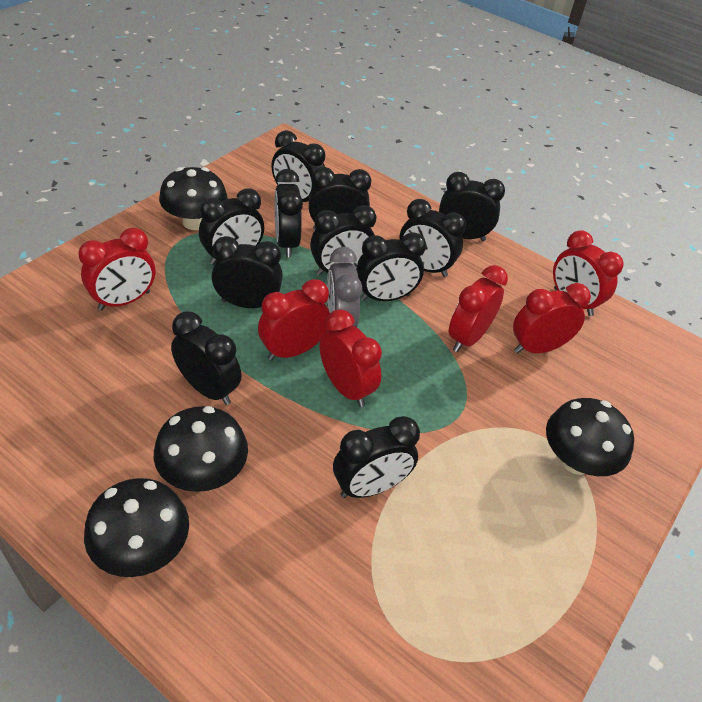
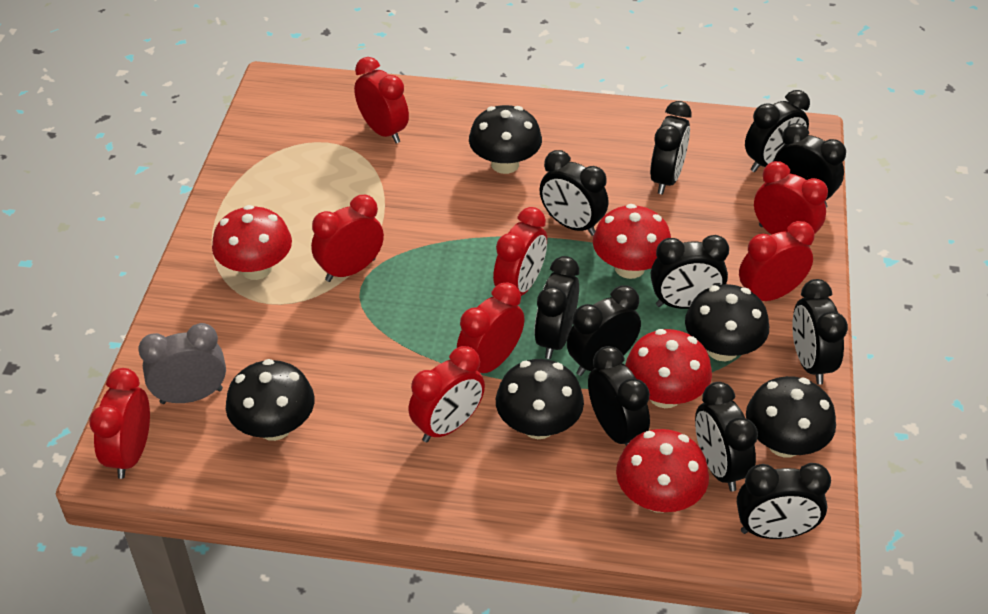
black mushroom: [84,478,189,577] [154,406,248,492] [159,167,228,230] [546,398,634,476] = 4 -> [226,359,314,441] [469,105,542,174] [496,359,584,439] [685,284,769,361] [746,376,836,458] = 5
red clock: [78,228,155,310] [258,279,330,361] [320,309,382,407] [449,265,508,352] [513,283,591,353] [553,230,624,316] = 6 -> [89,368,150,479] [311,195,384,282] [354,57,409,143] [408,346,485,442] [457,283,524,373] [493,207,547,296] [739,221,815,301] [754,161,828,246] = 8
red mushroom: none = 0 -> [212,205,292,280] [593,204,671,279] [616,429,709,513] [625,329,712,408] = 4

